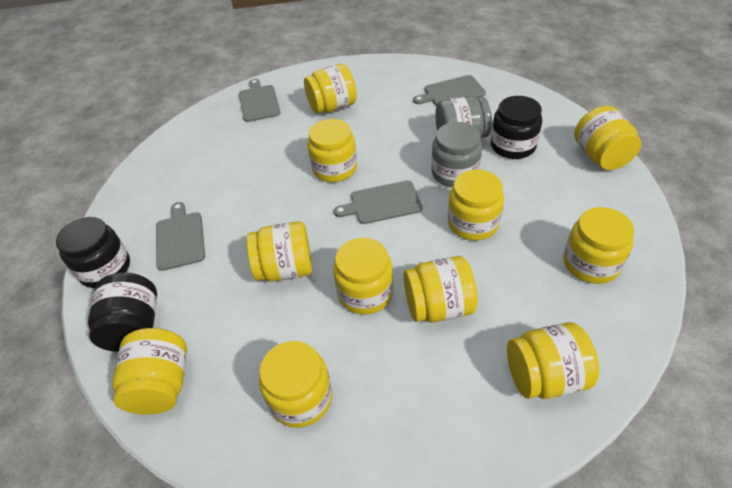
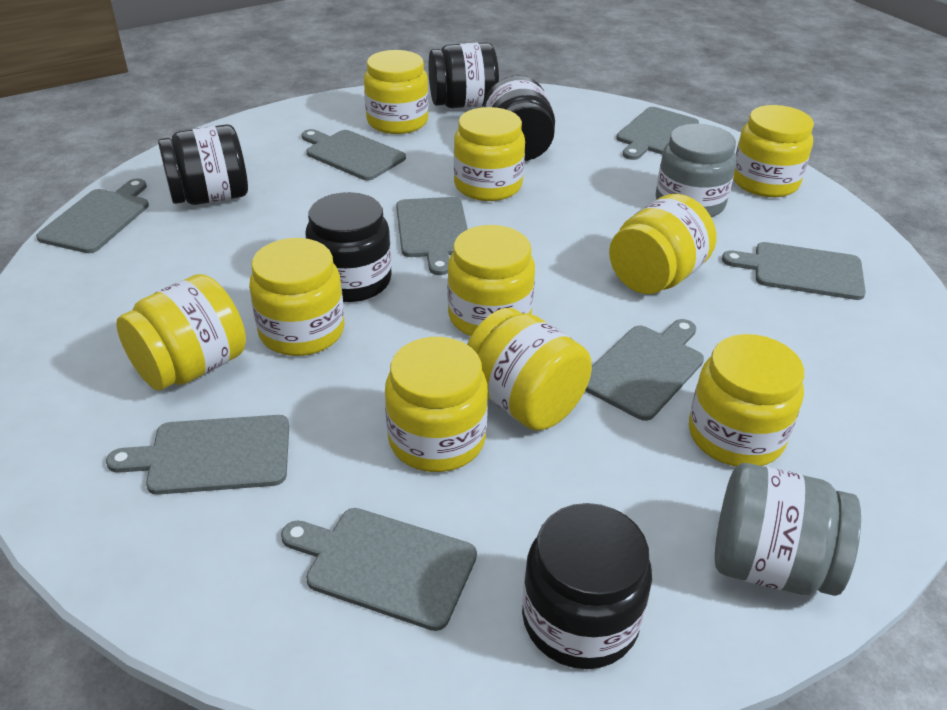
black jar: [56,217,130,288] [88,272,157,352] [491,96,542,159] = 3 -> [158,124,248,205] [305,192,392,302] [428,42,499,108] [484,76,555,161] [522,503,652,669] = 5
grey cutting board: [156,202,205,271] [239,79,281,122] [334,181,422,224] [413,75,486,106] = 4 -> [36,178,149,253] [106,415,289,495] [281,508,477,631] [302,129,406,180] [396,197,468,275] [585,319,704,421] [616,107,699,160] [722,242,866,300] = 8
yellow jar: [112,328,187,415] [247,221,312,282] [259,341,332,428] [304,64,357,114] [308,119,357,182] [333,238,394,315] [404,256,478,323] [448,170,504,240] [507,322,599,399] [563,207,635,284] [574,106,641,170] = 11 -> [116,274,246,391] [249,238,344,356] [364,50,429,134] [385,337,488,472] [447,225,535,336] [454,107,525,201] [467,308,592,431] [609,194,716,294] [689,334,804,466] [733,105,814,197] = 10

